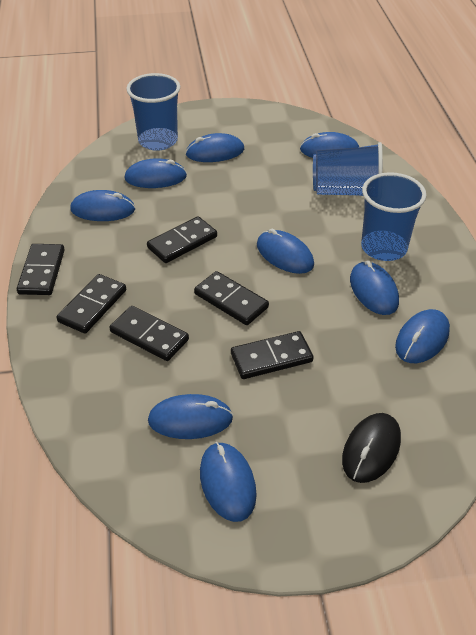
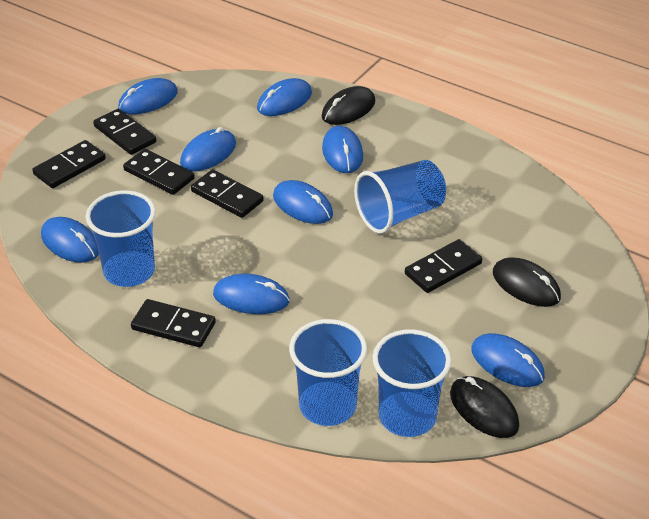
black mouse: [342,413,401,483] = 1 -> [322,86,375,125] [450,376,519,438] [493,258,561,307] = 3
blue cup: [126,73,180,151] [313,142,383,196] [361,172,427,261] = 3 -> [86,190,156,287] [289,319,367,426] [354,160,446,234] [373,329,451,437] = 4
blue mouse: [70,190,135,221] [124,158,187,188] [148,394,233,439] [185,133,244,162] [200,442,257,522] [257,229,314,274] [300,132,359,158] [350,260,399,315] [395,309,450,363] = 9 -> [41,217,99,263] [118,78,178,114] [180,127,236,171] [213,274,289,314] [257,78,312,116] [273,180,333,224] [322,126,363,173] [471,333,545,387] = 8

